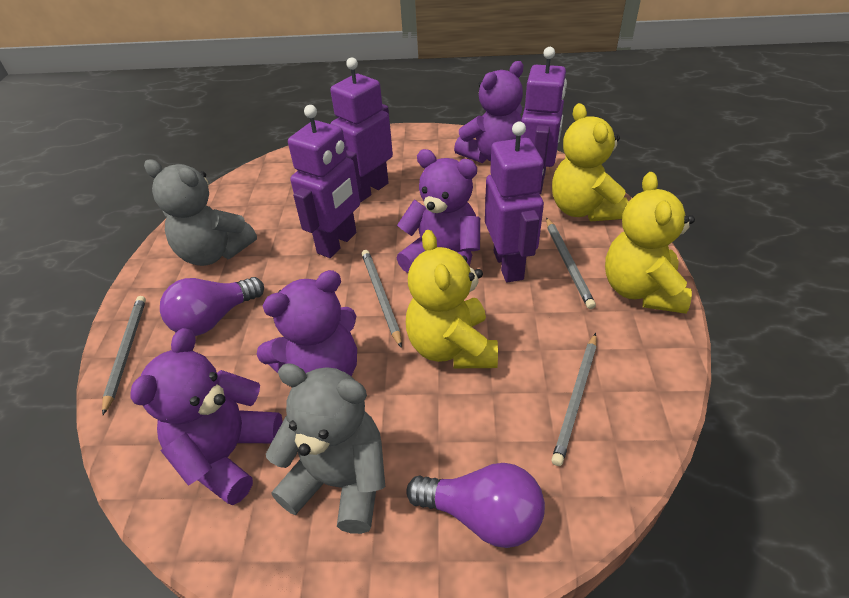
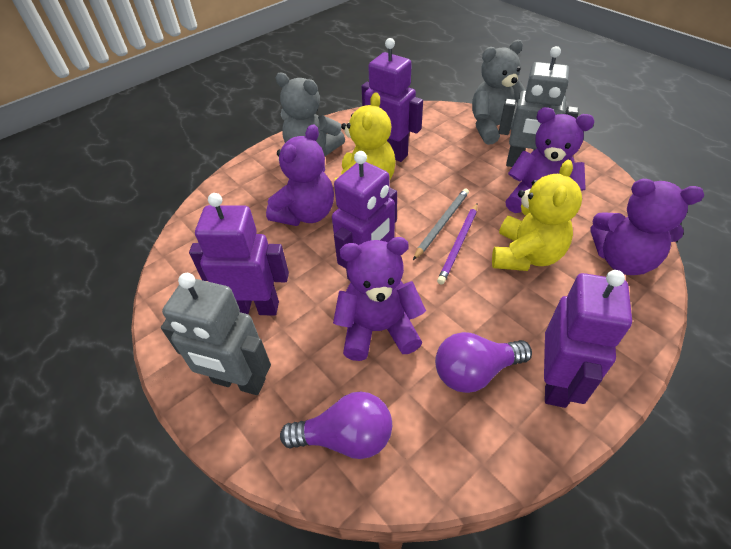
grey pencil: [102,296,146,415] [362,250,402,348] [546,218,596,309] [551,333,597,466] = 4 -> [413,188,469,260] = 1
grey robot: none = 0 -> [161,273,271,395] [498,46,579,167] = 2
purple pencil: none = 0 -> [437,203,478,284] = 1
yellow teddy bear: [406,230,498,368] [552,103,628,221] [605,172,695,314] = 3 -> [335,92,395,181] [492,160,582,271] = 2

